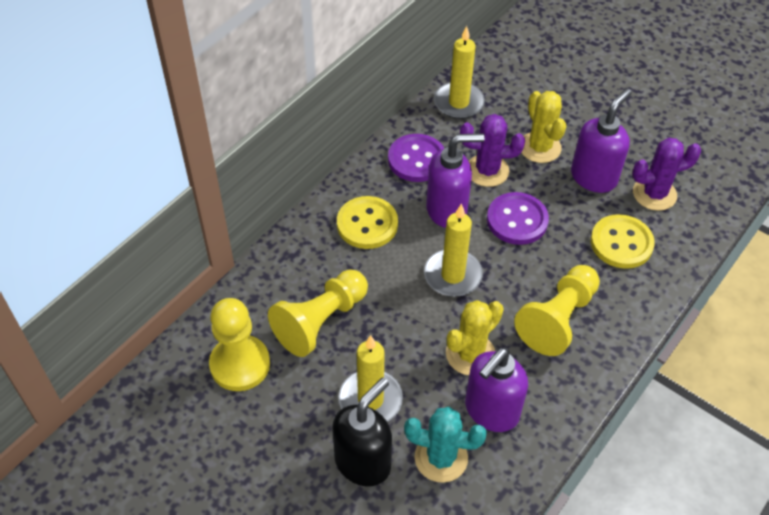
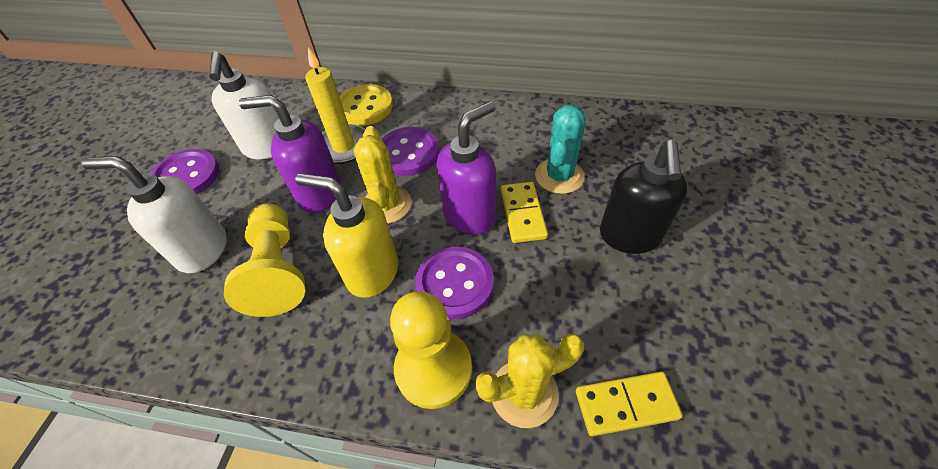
purple button: [388,134,445,182] [487,192,549,245] = 2 -> [151,149,219,194] [382,127,439,176] [415,246,494,319] = 3
purple cactus: [460,114,525,187] [632,138,701,211] = 2 -> none = 0
purple soap dispenser: [426,133,485,228] [465,347,528,432] [571,88,632,193] = 3 -> [239,95,341,213] [437,101,496,234] = 2
white soap dispenser: none = 0 -> [81,156,227,273] [209,51,279,159] = 2
yellow button: [337,196,398,249] [591,214,655,269] = 2 -> [339,84,393,126] = 1
yellow candle: [339,335,403,422] [424,203,483,297] [434,26,485,119] = 3 -> [305,47,365,164] = 1
yellow domino: none = 0 -> [501,182,548,243] [576,372,683,436] = 2
yellow pawn: [209,298,270,391] [268,269,368,357] [514,265,600,356] = 3 -> [224,203,305,317] [390,291,472,409] = 2
yellow soap dispenser: none = 0 -> [295,173,398,298] = 1

